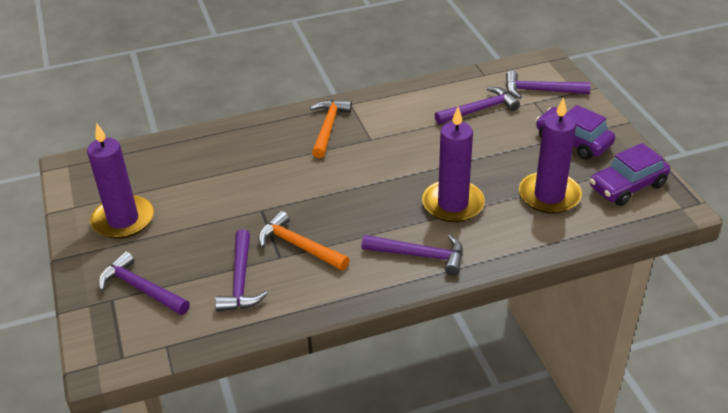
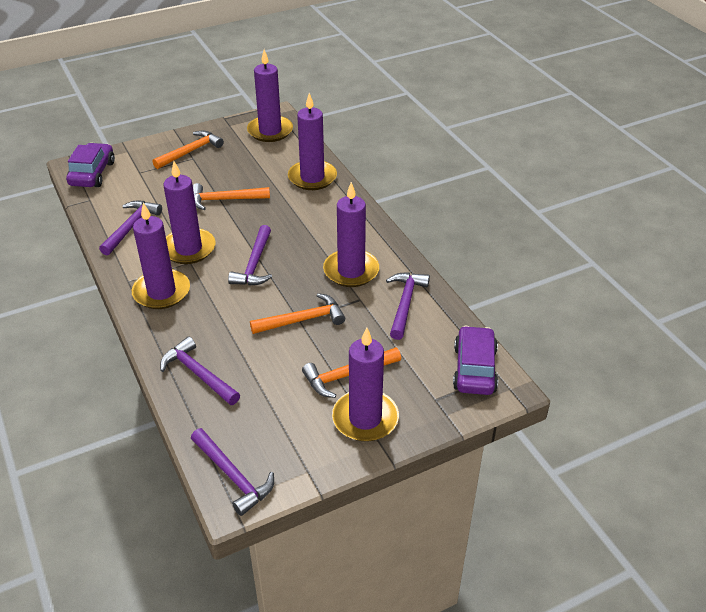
orange hammer: [258,211,350,271] [310,99,352,158] = 2 -> [152,130,224,169] [193,183,270,210] [250,293,345,334] [302,347,401,398] = 4
purple candle: [87,124,154,239] [422,107,485,222] [519,97,582,214] = 3 -> [132,202,190,309] [163,161,215,264] [247,49,293,142] [288,93,337,190] [323,182,379,287] [332,328,399,442] = 6

